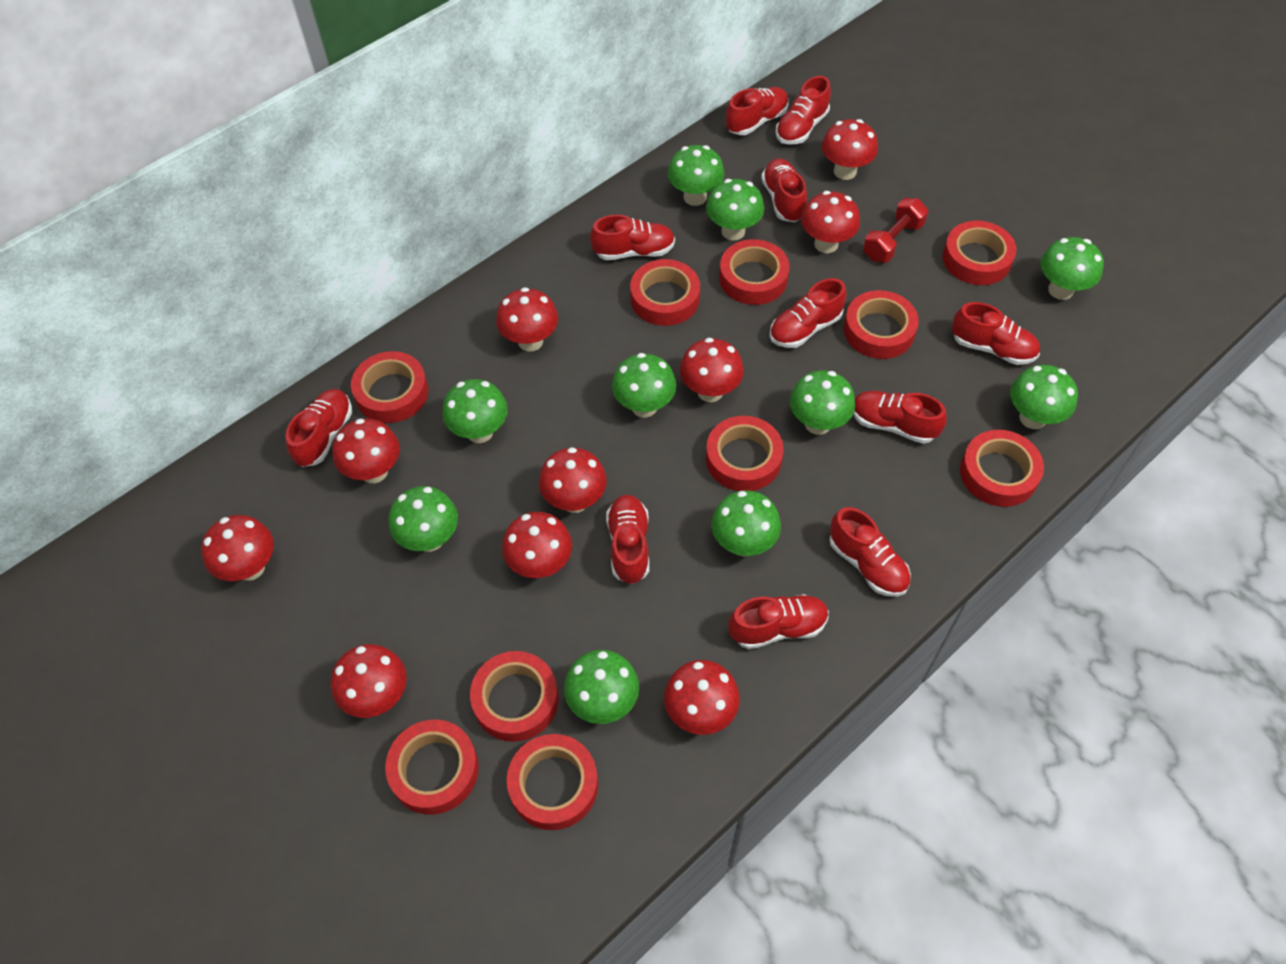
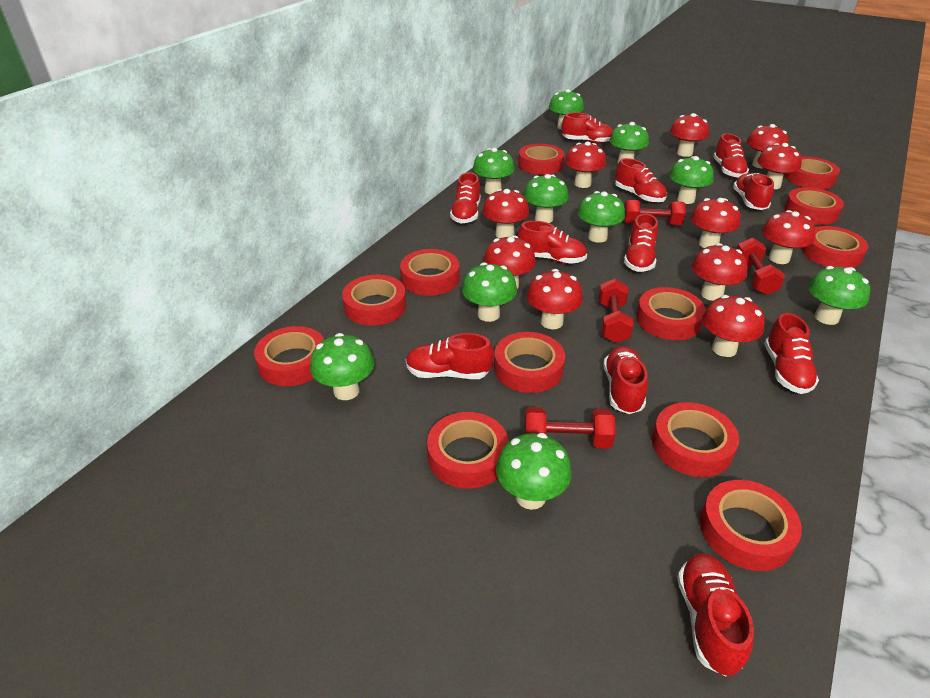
red dumbbell: [863,198,928,263] = 1 -> [524,407,616,449] [598,279,634,343] [623,200,686,225] [737,238,785,295] = 4
red mushroom: [201,515,274,581] [331,644,407,718] [332,419,400,483] [496,287,558,352] [502,512,572,578] [539,447,607,513] [664,660,740,735] [680,338,744,402] [801,191,860,253] [822,119,878,180] = 10 -> [483,189,529,238] [484,235,536,289] [527,269,583,329] [565,141,606,188] [670,113,709,157] [691,198,741,248] [692,243,748,301] [702,295,765,357] [747,124,789,169] [757,143,802,189] [762,210,815,264] = 11
red tape: [351,351,428,423] [385,720,479,815] [470,651,559,742] [507,734,598,830] [630,259,700,326] [706,416,784,491] [719,239,790,305] [844,290,919,359] [943,221,1016,285] [960,430,1044,507] = 10 -> [254,326,324,386] [342,274,406,326] [400,249,459,296] [427,412,508,489] [494,332,565,393] [518,144,564,175] [636,287,706,340] [652,402,739,477] [700,480,802,571] [784,187,844,225] [785,157,840,189] [802,226,868,268] = 12

